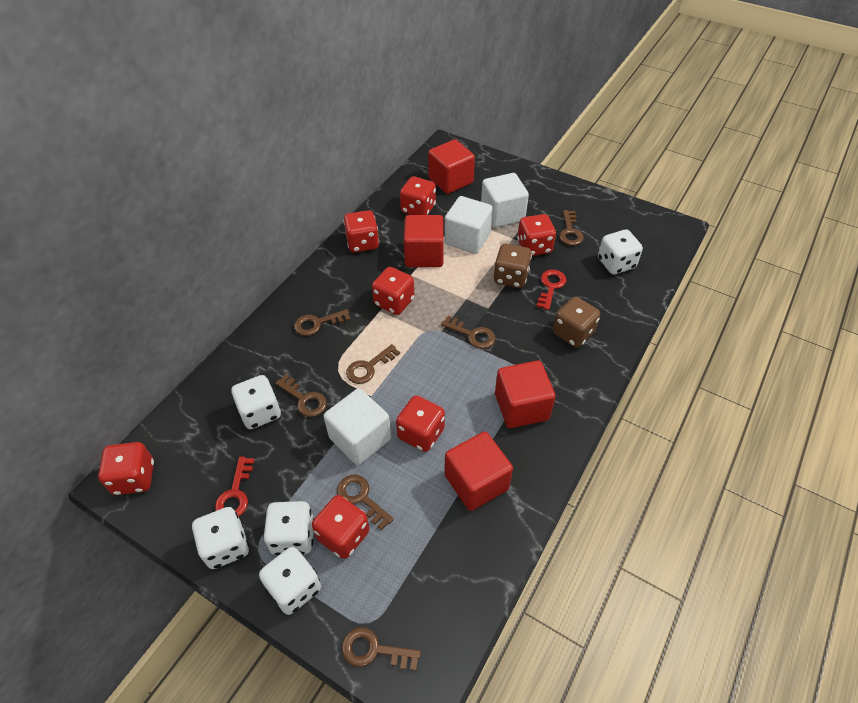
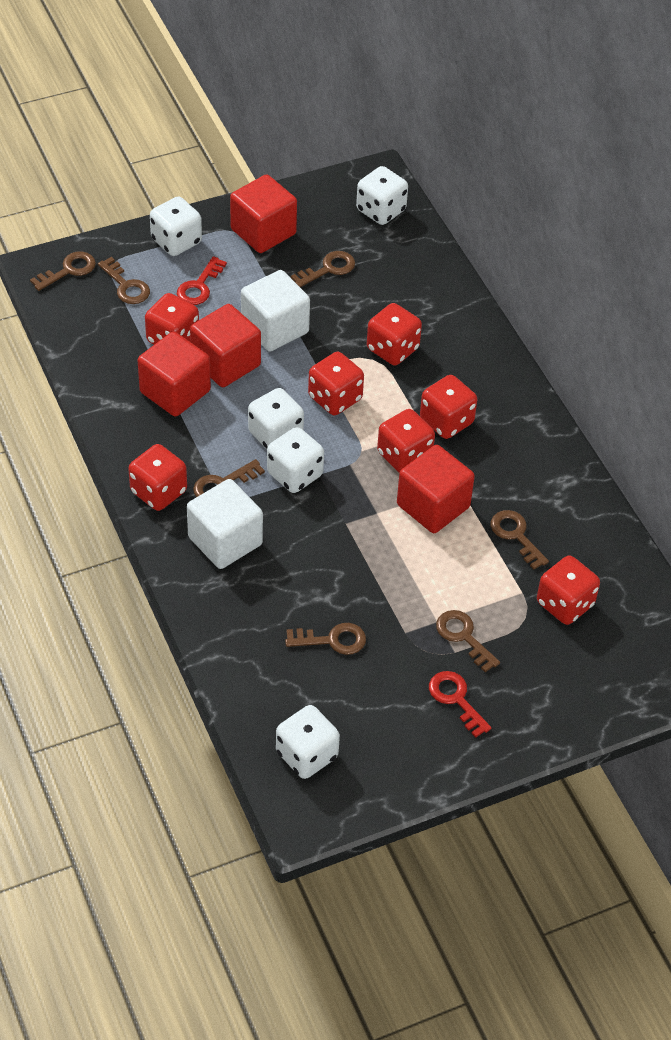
brown dice: [494,244,532,288] [553,297,600,348] = 2 -> none = 0
white cube: [324,388,391,465] [444,196,493,254] [481,173,529,228] = 3 -> [187,479,263,569] [241,270,310,352] = 2

